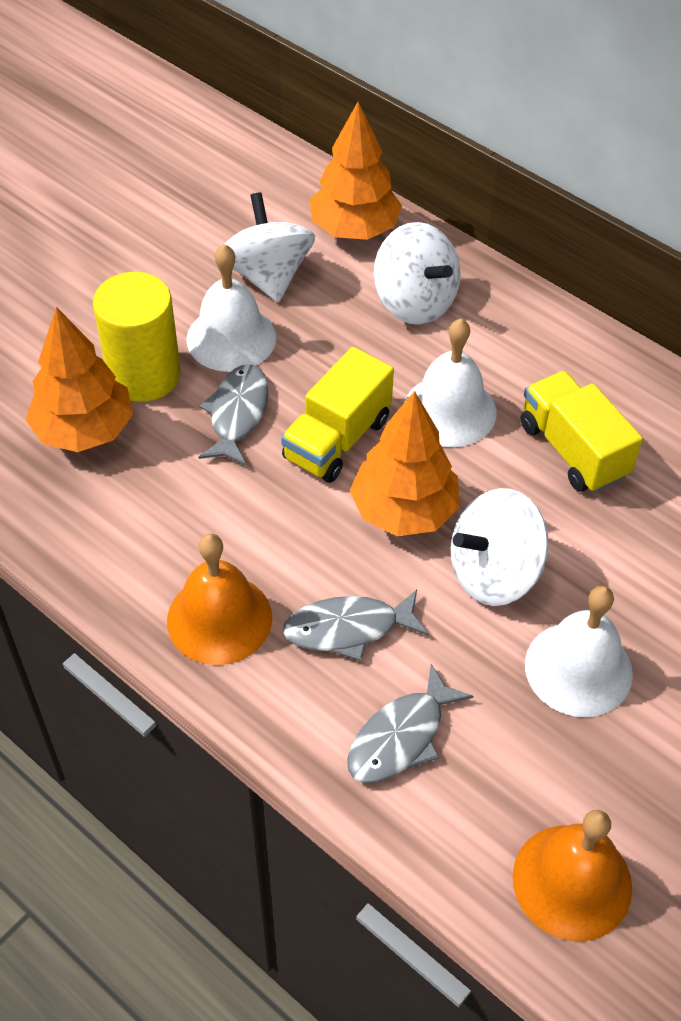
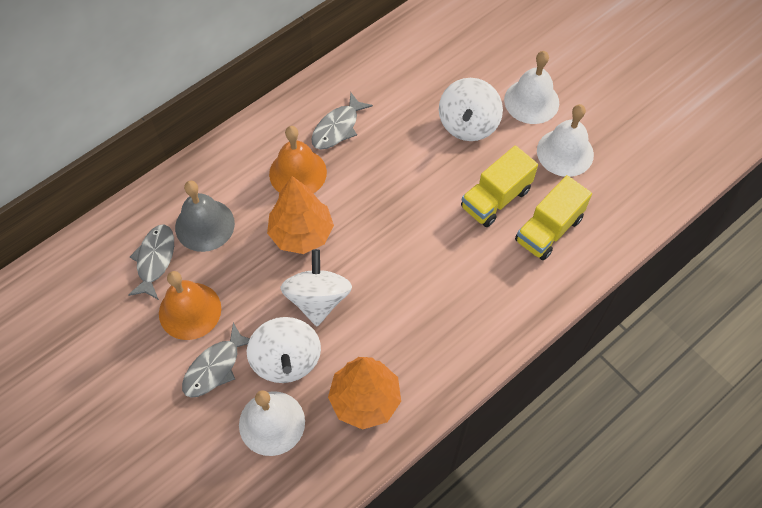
grey bell: none = 0 -> [175,181,235,252] = 1
orange tree: [26,307,133,452] [310,102,402,240] [350,391,460,536] = 3 -> [267,176,334,254] [328,357,401,430] = 2
yellow cylinder: [93,272,181,402] = 1 -> none = 0

